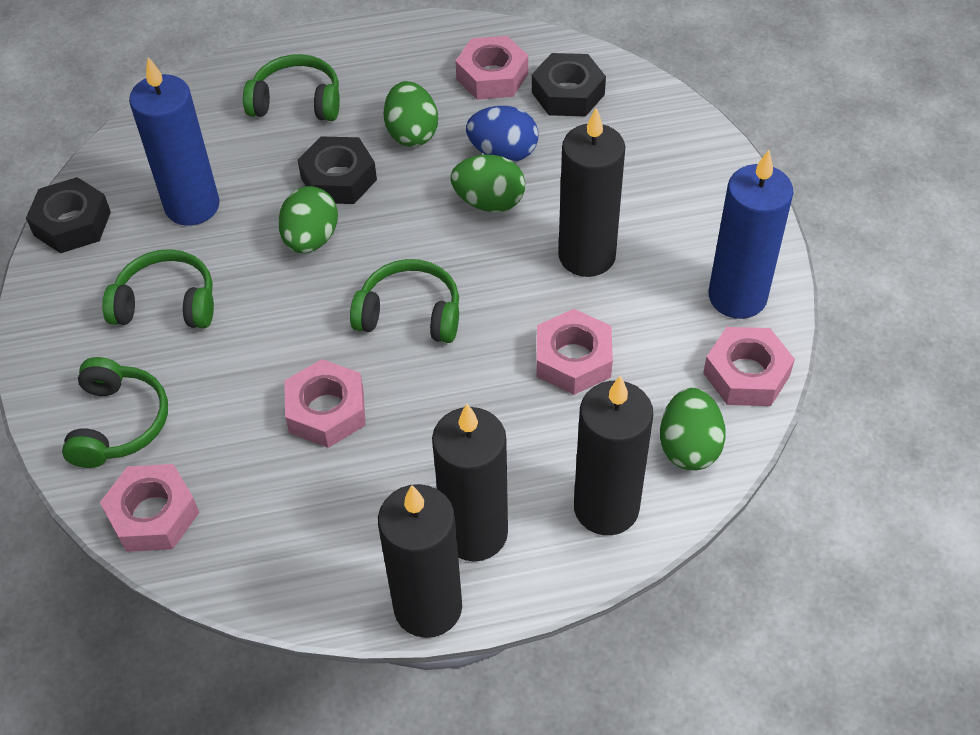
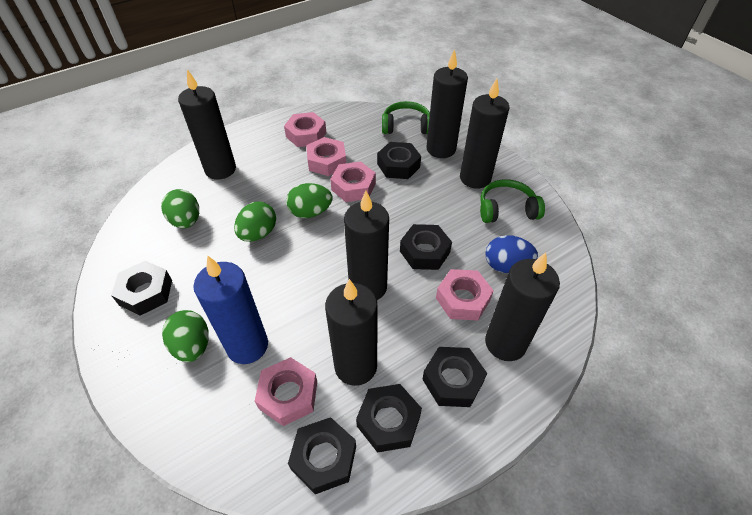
black candle: [378,484,462,638] [432,404,508,562] [558,108,625,277] [574,376,653,535] = 4 -> [178,69,236,180] [325,279,378,386] [344,191,389,300] [426,49,468,158] [460,78,509,188] [485,253,560,361] = 6
black nut: [26,177,111,253] [298,136,377,204] [532,53,606,117] = 3 -> [111,261,172,316] [288,417,356,494] [356,384,422,453] [377,142,421,179] [400,224,452,270] [422,347,487,407] = 6
blue candle: [129,57,220,226] [709,150,793,319] = 2 -> [193,256,268,364] = 1
green headphones: [62,357,168,468] [102,249,214,328] [243,54,340,121] [350,259,459,343] = 4 -> [382,101,430,134] [480,179,545,223] = 2

